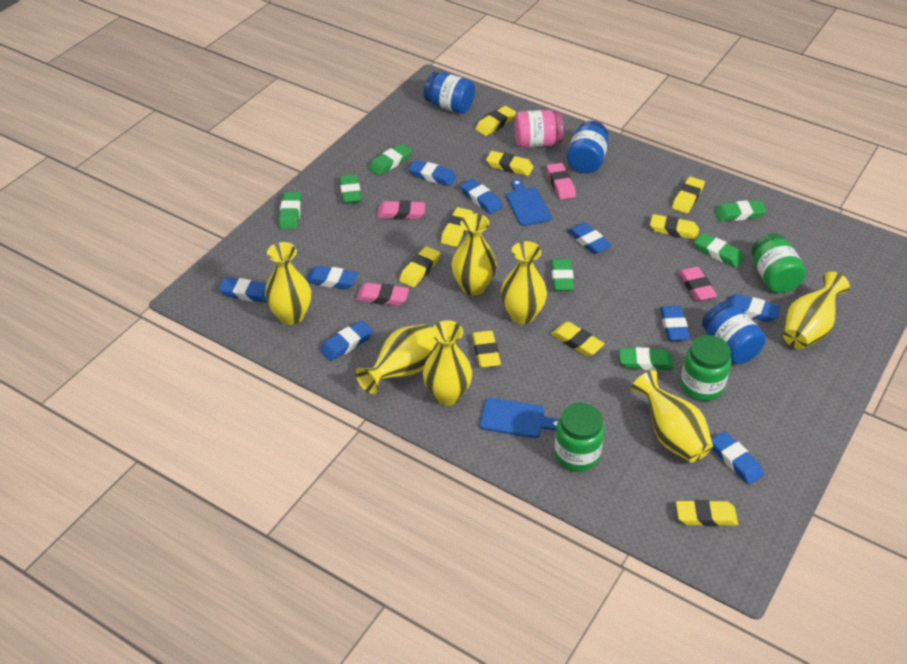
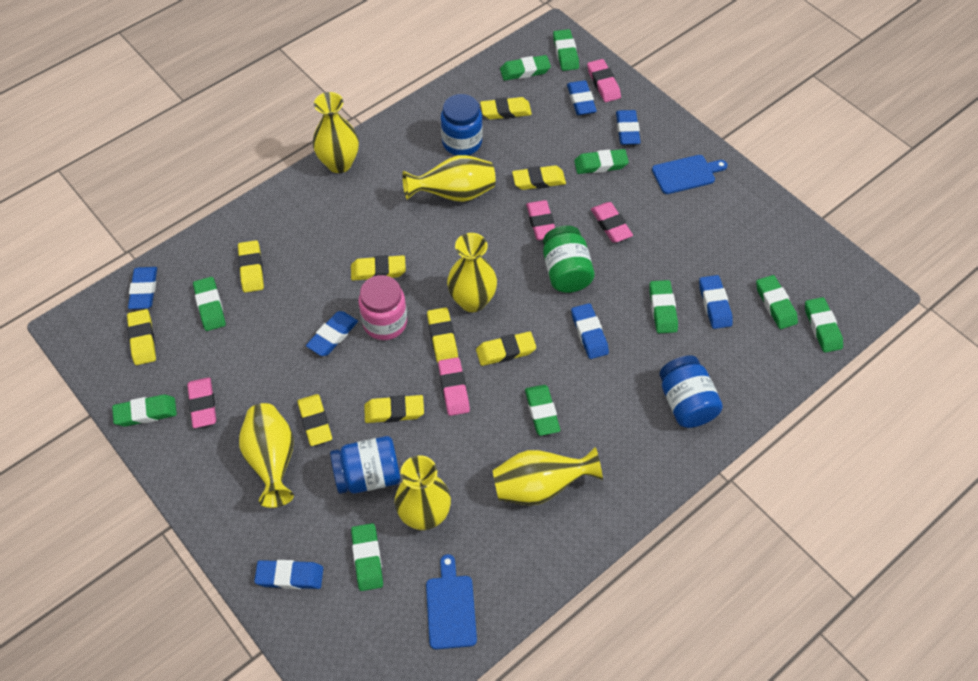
blue eraser: [219,277,267,303] [307,266,358,289] [320,320,373,361] [409,160,456,186] [460,179,503,214] [568,222,612,254] [660,306,690,341] [711,431,764,485] [727,294,780,322] = 9 -> [128,267,157,309] [254,560,323,589] [306,311,358,356] [567,80,597,115] [571,303,609,359] [616,110,641,145] [699,275,733,329] = 7
green eraser: [279,192,302,229] [340,174,361,204] [368,144,412,176] [551,259,574,291] [619,347,674,371] [694,233,745,268] [715,200,767,221] = 7 -> [112,395,177,426] [193,277,226,331] [351,523,383,591] [500,55,551,81] [525,385,560,436] [553,29,579,71] [574,149,629,174] [649,280,678,333] [756,275,798,329] [805,297,843,353] = 10
green jar: [554,403,604,472] [680,335,731,401] [751,233,806,293] = 3 -> [543,225,595,293] = 1
pink eraser: [356,283,409,306] [377,200,425,220] [547,163,576,200] [678,267,717,301] = 4 -> [187,377,216,428] [438,357,470,416] [526,200,555,240] [587,59,621,102] [591,202,633,242] = 5
yellow vase: [265,242,311,325] [356,324,439,394] [423,320,472,406] [452,213,497,296] [501,241,547,324] [631,370,713,462] [783,271,850,349] = 7 -> [239,403,294,508] [313,92,359,173] [395,455,451,530] [402,155,496,202] [447,233,497,312] [492,447,603,505] = 6

